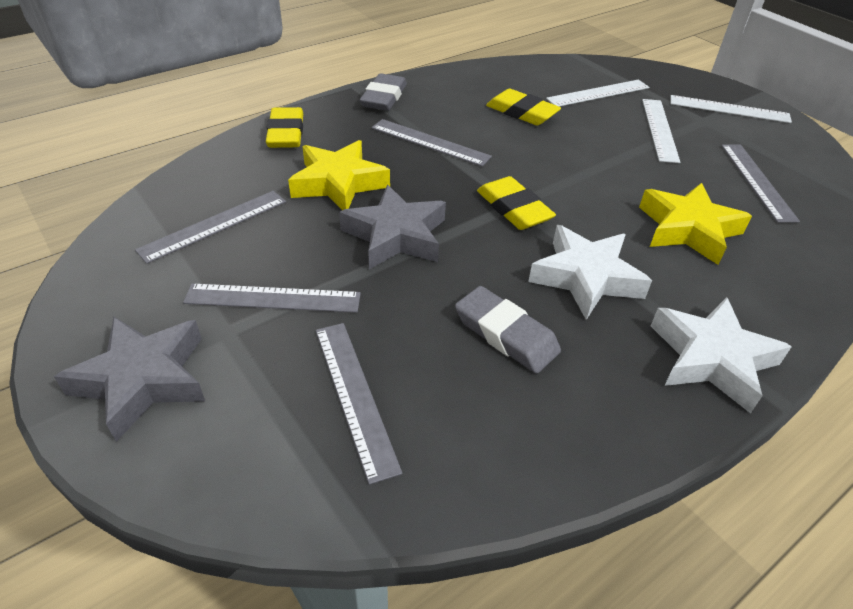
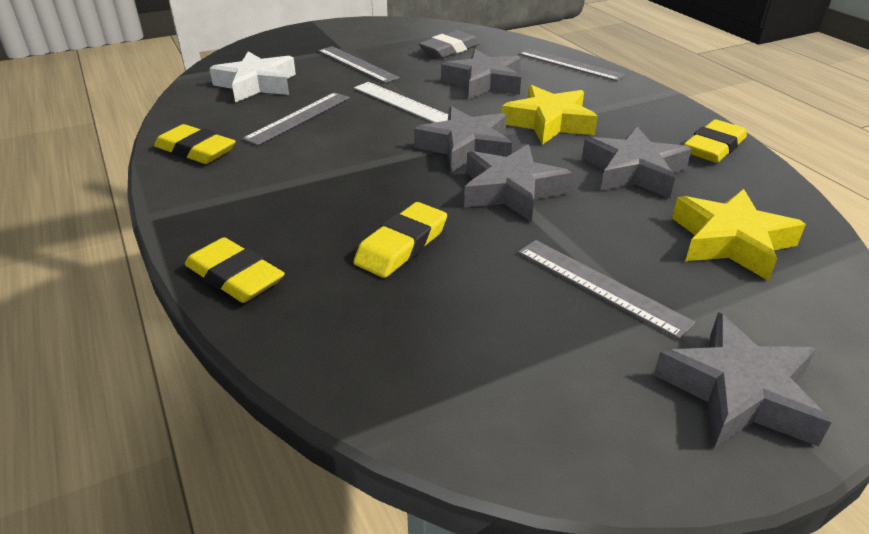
grey eraser: [360,73,407,111] [455,286,561,374] = 2 -> [419,30,480,58] = 1
grey ruler: [135,191,286,264] [183,283,361,313] [316,323,403,485] [371,119,492,166] [721,145,800,223] = 5 -> [242,92,350,146] [318,46,400,83] [518,240,696,339] [519,49,626,81] = 4
grey star: [54,317,205,442] [339,185,446,269] = 2 -> [414,106,512,172] [441,49,521,99] [464,145,572,222] [582,126,692,198] [654,312,832,448] = 5
white ruler: [546,80,649,106] [642,99,680,163] [670,95,792,123] = 3 -> [354,82,448,123] = 1
white star: [528,225,652,320] [651,297,792,413] = 2 -> [209,51,296,102] = 1
yellow eraser: [266,107,303,148] [477,176,556,230] [486,88,561,126] = 3 -> [154,124,236,164] [185,237,285,303] [354,202,447,278] [684,119,747,163] = 4

